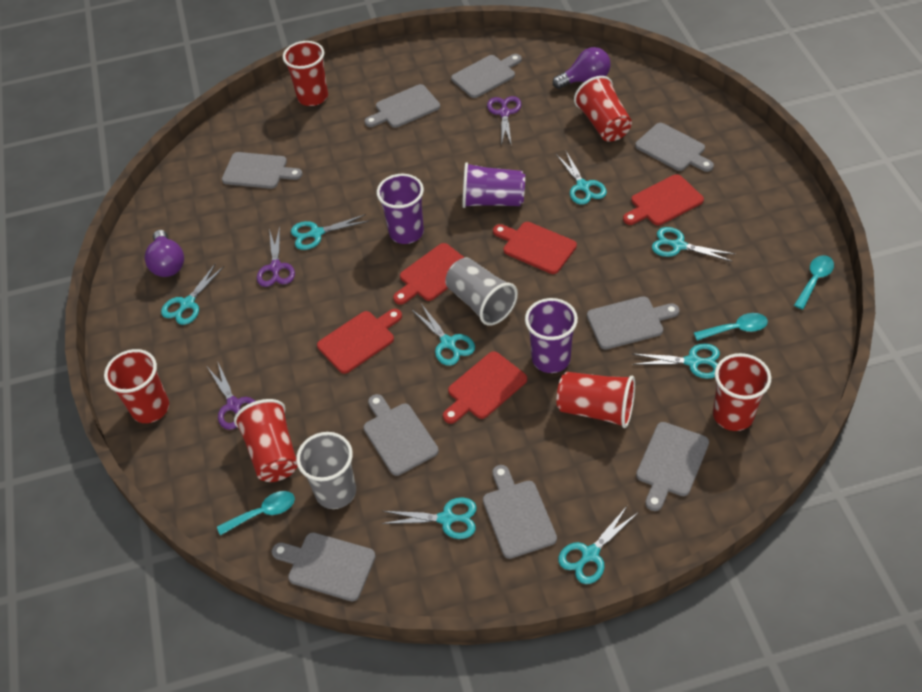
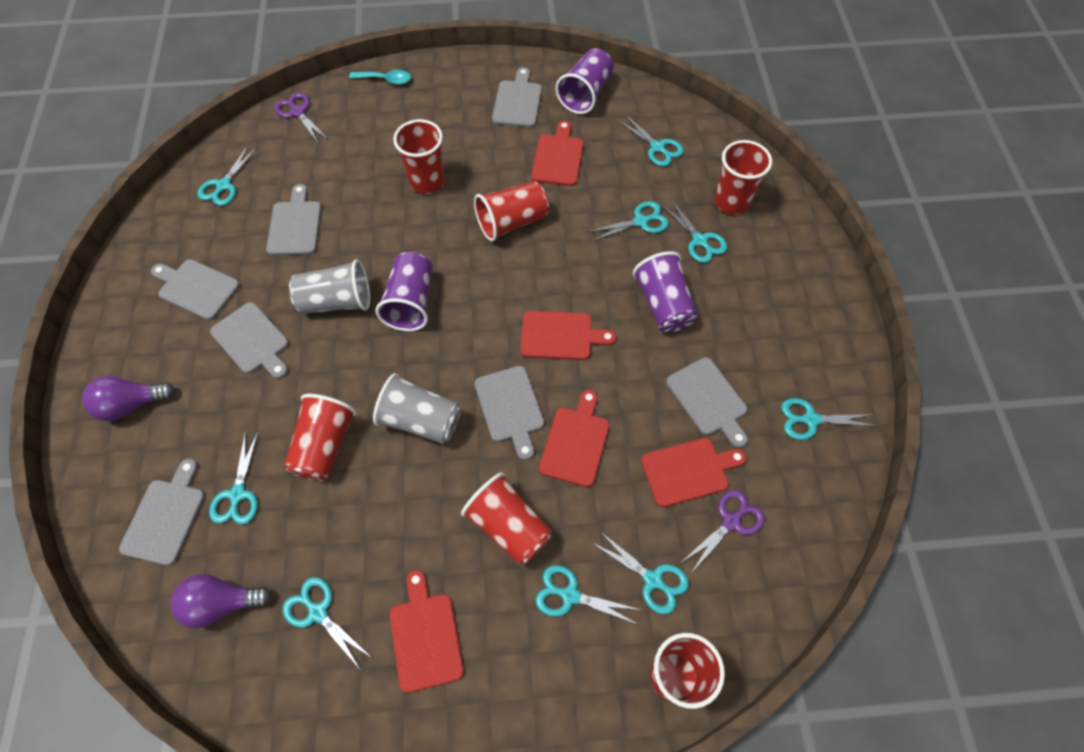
grey cutting board: [222,152,303,189] [272,532,376,601] [363,394,439,476] [365,84,440,128] [451,54,522,98] [483,465,557,559] [587,296,679,350] [635,123,714,172] [636,422,709,511] = 9 -> [119,459,205,566] [151,259,240,320] [210,302,289,379] [266,184,321,255] [474,366,544,460] [492,67,542,127] [666,357,748,448] = 7
purple scissors: [207,363,255,430] [257,227,295,287] [487,96,521,147] = 3 -> [274,92,327,144] [682,490,765,573] = 2
turquoise scissors: [161,263,224,325] [291,214,369,250] [382,497,477,539] [411,304,475,366] [556,151,607,205] [558,505,638,584] [632,344,720,379] [652,227,735,262] = 8 -> [198,146,257,206] [209,432,258,524] [283,577,372,669] [536,565,641,625] [587,201,669,241] [591,531,689,615] [617,115,684,166] [662,200,727,263] [781,398,876,440] = 9
turquoise spoon: [217,491,295,536] [694,313,768,341] [794,255,834,309] = 3 -> [349,70,411,85] = 1

